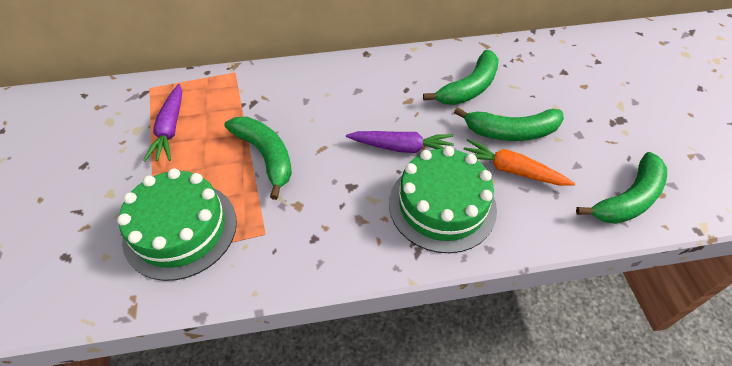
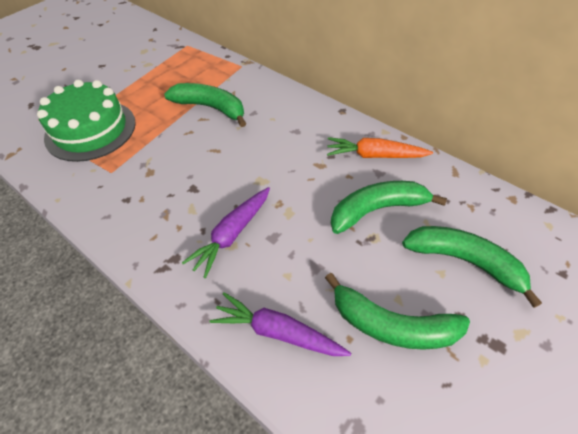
green cake: [117,168,237,281] [389,146,497,253] = 2 -> [37,80,136,162] = 1

